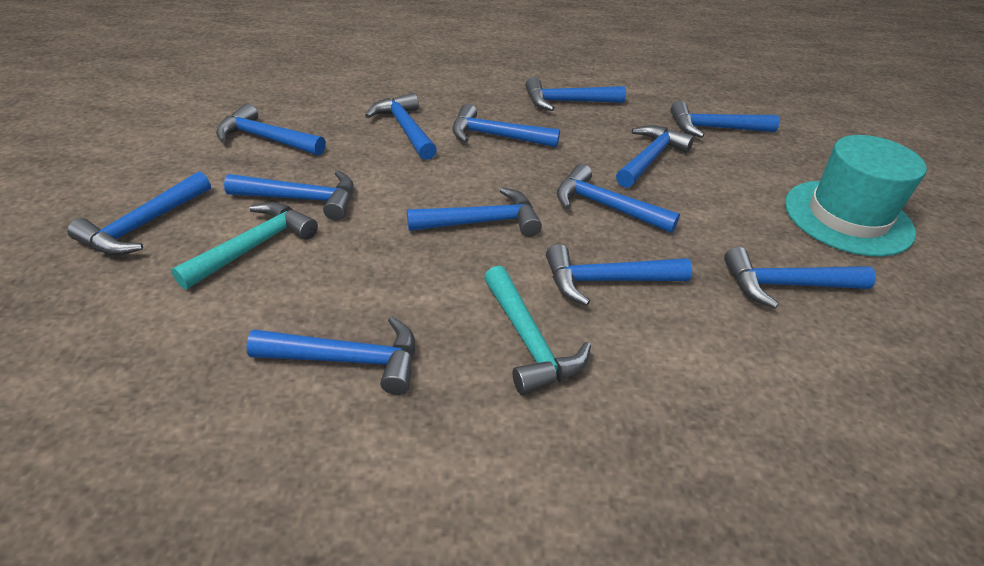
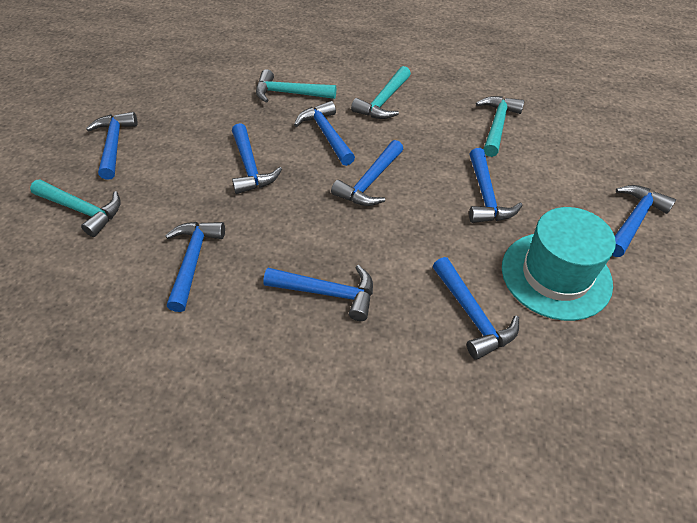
blue hammer: [67,171,211,255] [216,103,326,156] [224,171,354,221] [246,316,415,395] [365,93,437,160] [407,187,542,237] [452,104,560,147] [525,77,626,111] [546,244,692,306] [557,164,680,233] [616,125,694,188] [670,101,779,138] [724,247,876,309] = 13 -> [86,112,137,180] [165,222,225,312] [232,123,282,194] [263,265,373,321] [294,101,355,166] [331,140,403,206] [433,257,519,360] [469,148,523,223] [612,185,676,257] = 9
turquoise hammer: [171,202,318,290] [484,266,591,395] = 2 -> [30,180,121,237] [256,69,336,103] [351,66,411,119] [476,96,524,157] = 4

